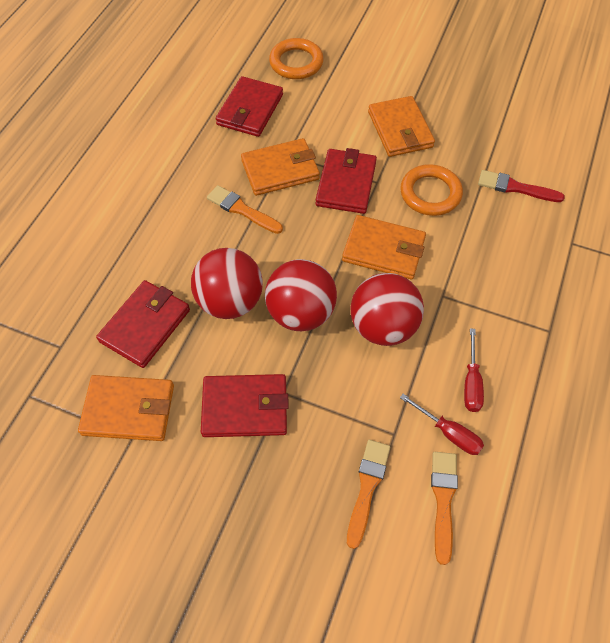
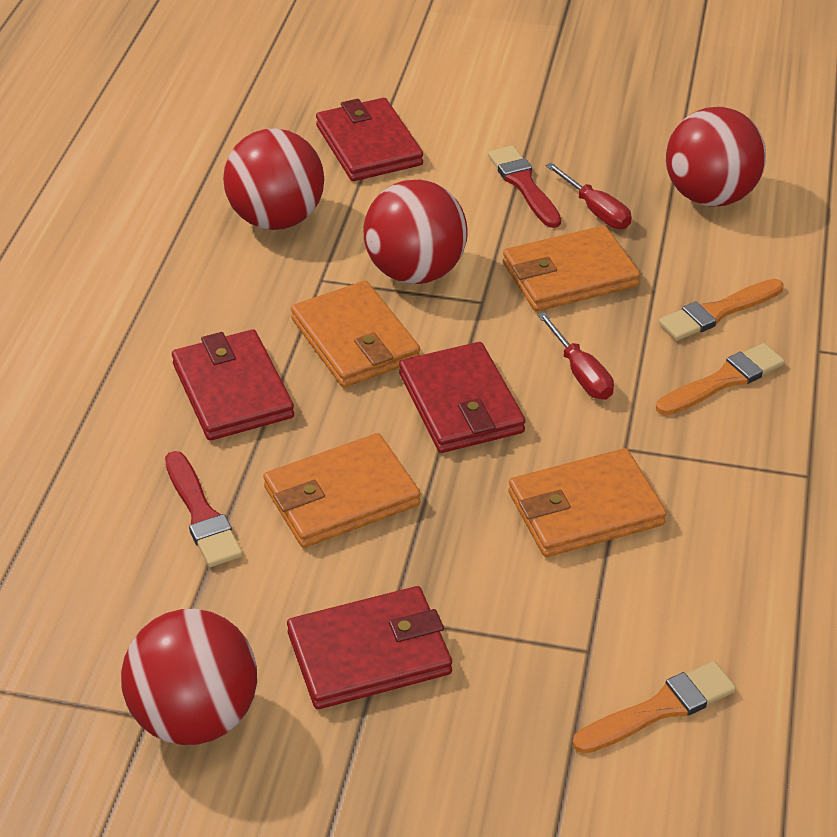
orange ring: [269,38,324,79] [400,164,463,216] = 2 -> none = 0
red ball: [191,248,263,319] [265,259,337,331] [350,273,424,346] = 3 -> [121,609,257,745] [223,128,324,230] [363,179,468,284] [666,107,766,207] = 4
red brush: [478,170,565,202] = 1 -> [165,451,243,567] [488,146,561,228] = 2

